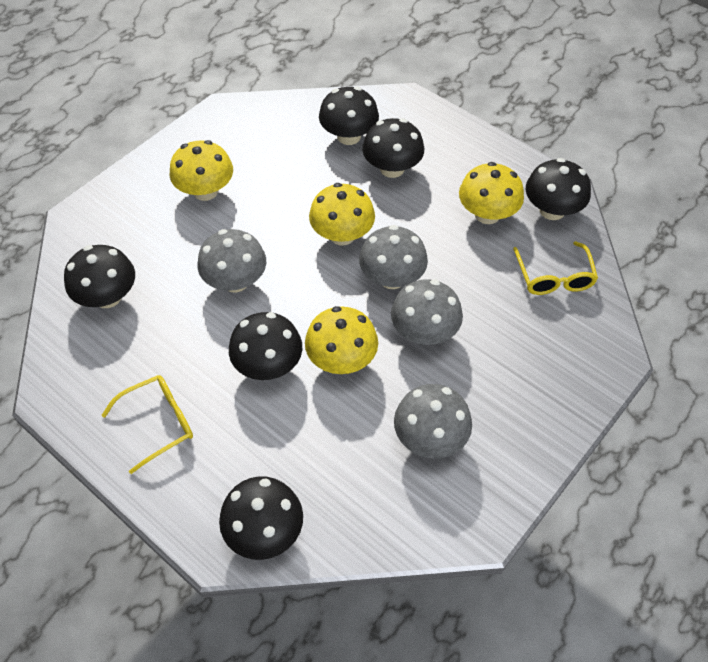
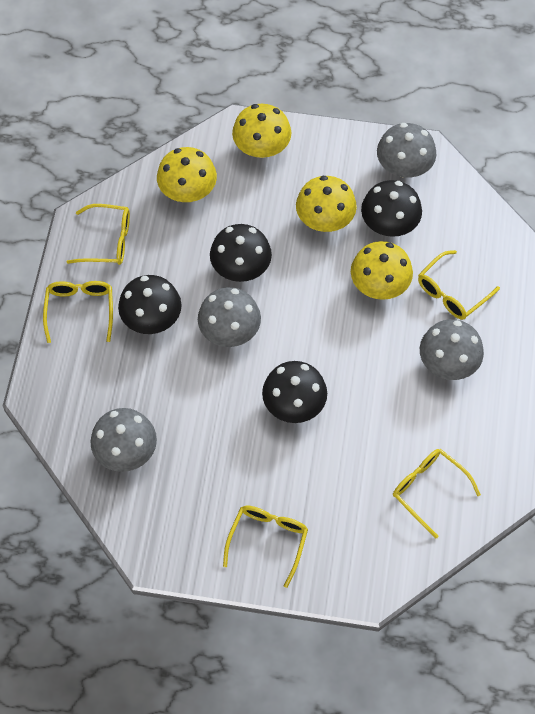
black mushroom: [64,245,135,308] [219,476,303,560] [229,312,302,380] [319,87,379,145] [362,118,424,178] [526,158,591,220] = 6 -> [118,275,181,334] [210,224,272,282] [262,361,327,423] [361,180,422,237] = 4
yellow glasses: [101,375,193,474] [513,241,598,295] = 2 -> [43,281,113,343] [67,204,130,265] [223,506,308,588] [393,449,481,538] [418,250,500,320] = 5

